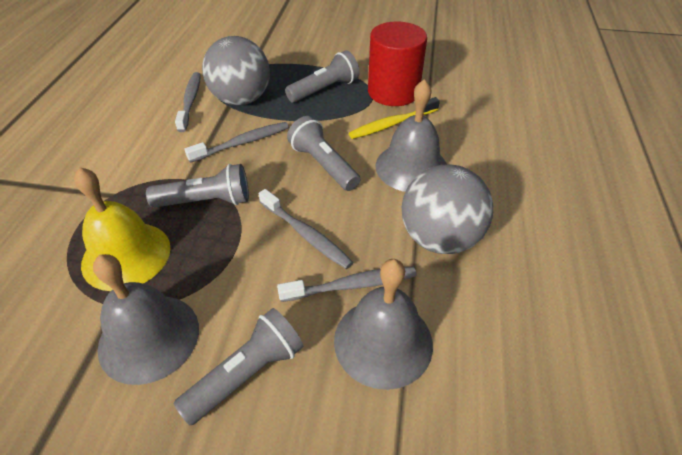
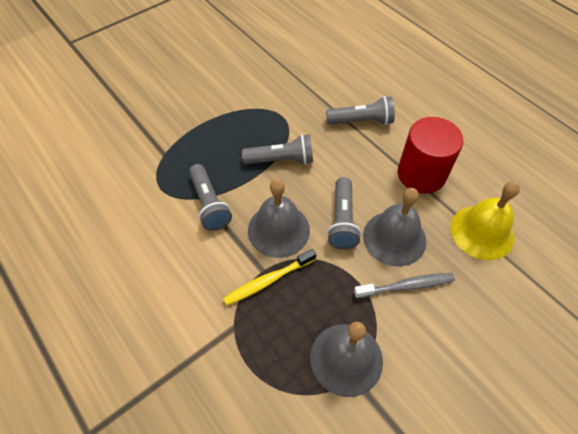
grey ball: [202,36,270,105] [402,164,493,254] = 2 -> none = 0
grey toothbrush: [175,72,201,132] [184,122,289,163] [259,189,353,269] [277,266,416,302] = 4 -> [354,273,455,298] = 1

